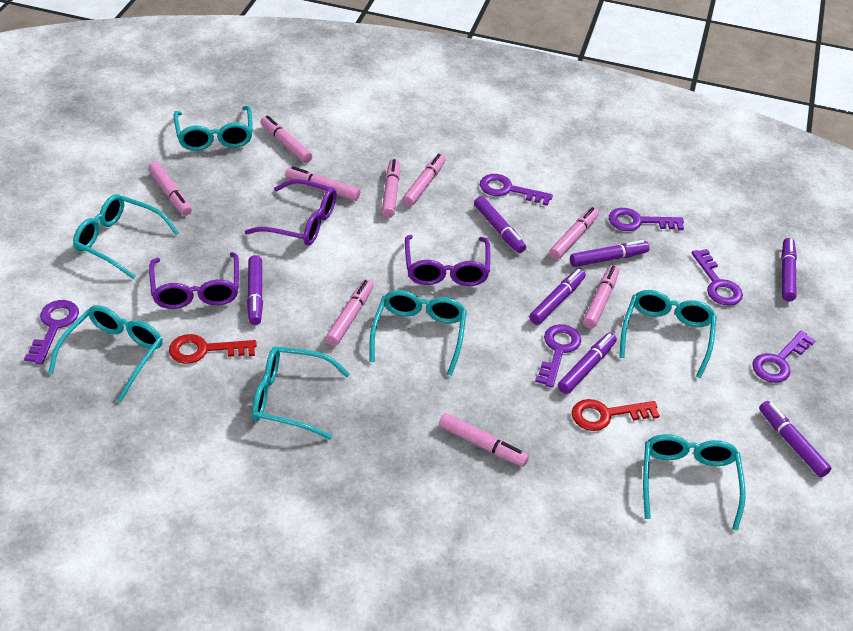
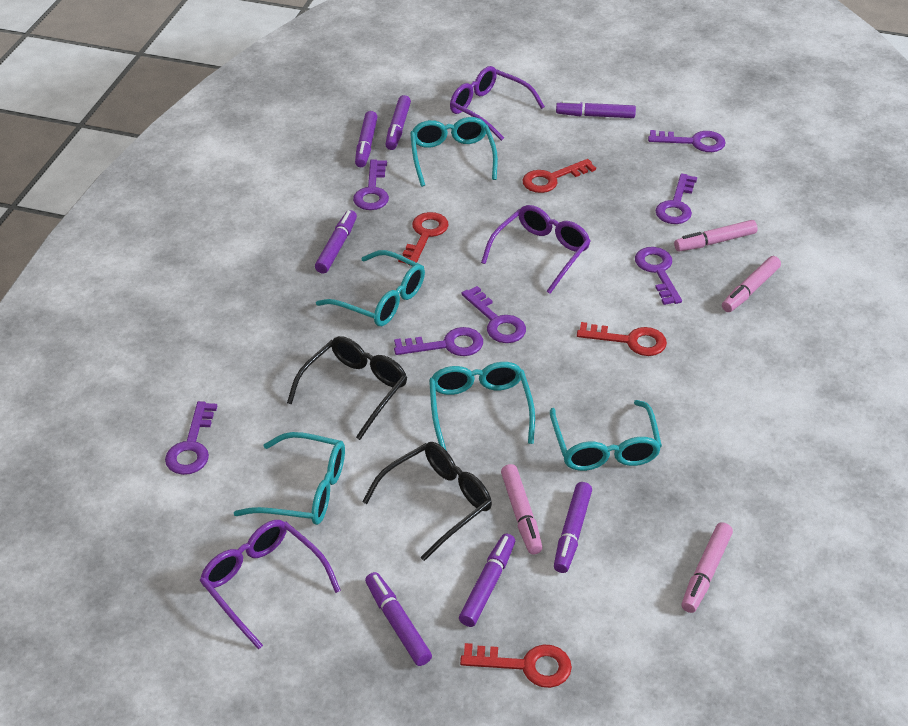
black glasses: none = 0 -> [287,336,407,440] [362,442,492,561] = 2
pink marker: [148,162,192,216] [260,115,312,163] [285,166,360,201] [326,279,373,346] [382,159,400,218] [402,154,446,206] [439,413,529,467] [549,207,599,260] [583,265,619,328] = 9 -> [501,464,543,554] [674,220,758,251] [681,522,733,613] [722,256,781,312] = 4
purple key: [24,300,79,364] [480,174,553,206] [535,324,581,388] [609,208,684,231] [691,249,743,306] [752,331,816,383] = 6 -> [165,401,217,475] [353,159,389,210] [394,327,483,356] [461,286,526,343] [635,247,682,305] [648,130,726,152] [655,173,697,224] = 7
red key: [169,334,257,364] [572,399,660,431] = 2 -> [398,212,449,266] [460,643,572,688] [522,159,596,193] [577,322,667,356] = 4
turquoise glasses: [48,305,163,402] [73,194,179,279] [173,106,253,151] [252,346,350,440] [369,290,467,376] [619,290,717,378] [643,434,746,531] = 7 -> [234,432,345,525] [316,250,425,326] [410,117,498,187] [429,362,535,451] [550,400,662,471] = 5

